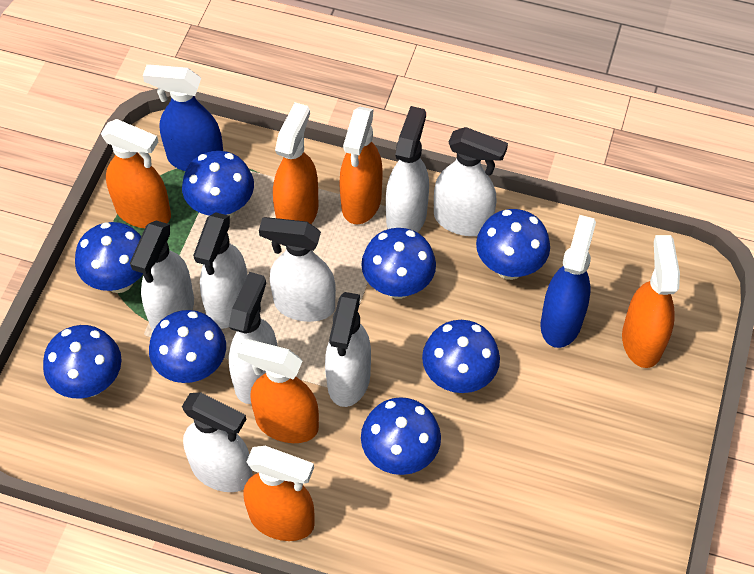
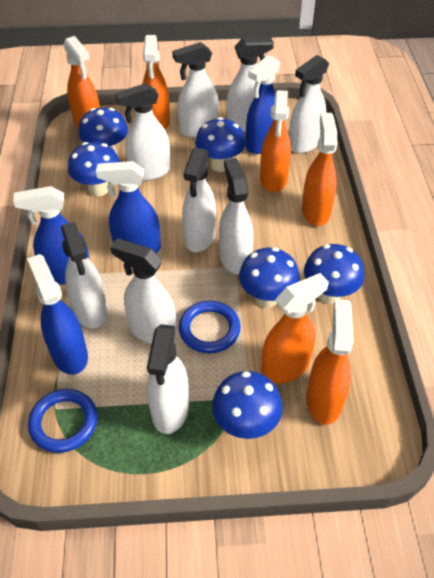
blue mushroom: [43,325,122,399] [75,222,143,293] [149,310,226,383] [182,151,254,218] [361,228,436,299] [361,397,441,475] [422,320,500,393] [476,209,550,280] = 8 -> [68,142,120,197] [78,108,128,154] [195,117,246,172] [212,371,283,439] [239,247,300,308] [304,244,364,304] = 6
blue ring: none = 0 -> [28,389,98,453] [179,301,241,354] = 2
blue spray bottle: [143,65,223,171] [541,215,596,348] = 2 -> [13,186,90,285] [27,254,88,375] [96,161,161,253] [246,55,280,154] = 4
white spray bottle: [130,220,194,331] [182,392,253,492] [193,212,248,329] [229,272,277,404] [259,217,336,322] [325,292,371,407] [386,106,429,233] [434,127,508,236] = 8 -> [61,222,108,329] [110,238,177,344] [115,83,171,181] [147,324,189,434] [172,42,219,138] [182,148,216,252] [219,158,254,275] [226,37,274,132] [289,55,329,153] = 9

